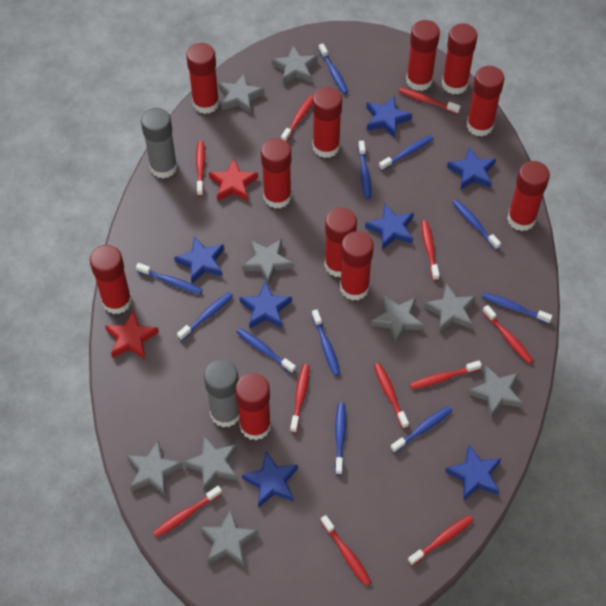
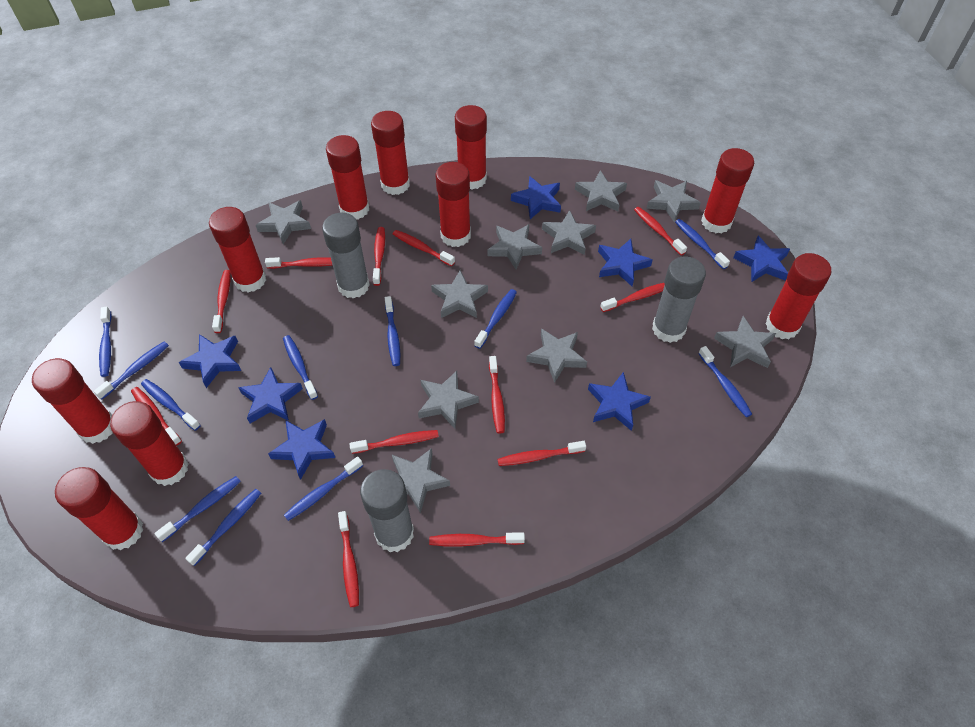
grey glue stick: [141,108,178,179] [204,360,239,427] = 2 -> [322,213,370,299] [360,469,414,552] [652,256,706,343] = 3
grey star: [126,441,183,496] [183,436,238,492] [200,509,258,566] [218,73,264,114] [242,239,293,285] [272,46,318,85] [371,295,424,344] [424,283,476,333] [468,365,523,418] = 9 -> [256,200,311,244] [392,448,450,513] [418,371,479,429] [431,270,488,318] [488,224,542,269] [526,328,587,383] [542,210,596,255] [575,170,627,211] [646,180,701,223] [714,316,776,368] = 10
red glue stick: [90,245,132,314] [186,43,219,114] [235,373,271,440] [261,138,291,208] [313,87,342,158] [325,208,357,277] [340,231,374,301] [406,20,440,91] [442,24,478,94] [467,66,504,136] [507,161,550,231] = 11 -> [32,358,113,444] [55,467,143,550] [110,401,189,486] [209,207,266,293] [326,135,369,220] [371,111,410,195] [436,162,471,247] [455,105,487,189] [701,148,754,233] [765,253,831,339] = 10
red star: [105,310,159,359] [209,159,258,201] = 2 -> none = 0
red toothbrush: [153,486,222,538] [196,141,205,196] [281,95,314,142] [290,364,310,433] [320,515,371,586] [374,363,409,429] [399,88,461,114] [408,515,474,566] [410,360,482,389] [421,220,440,281] [483,305,534,364] = 11 -> [131,387,182,446] [212,270,231,333] [265,257,333,269] [338,511,359,607] [349,430,439,454] [373,227,385,286] [393,230,455,267] [429,532,525,547] [489,356,505,433] [497,441,586,466] [600,283,665,312] [634,207,687,255] = 12

